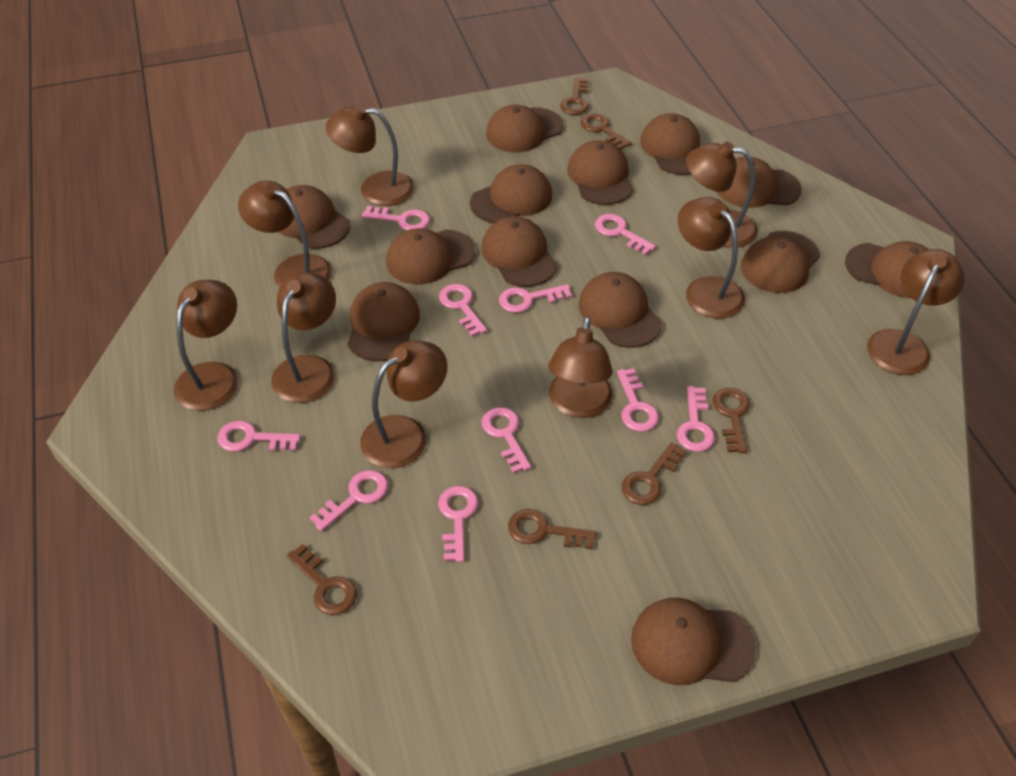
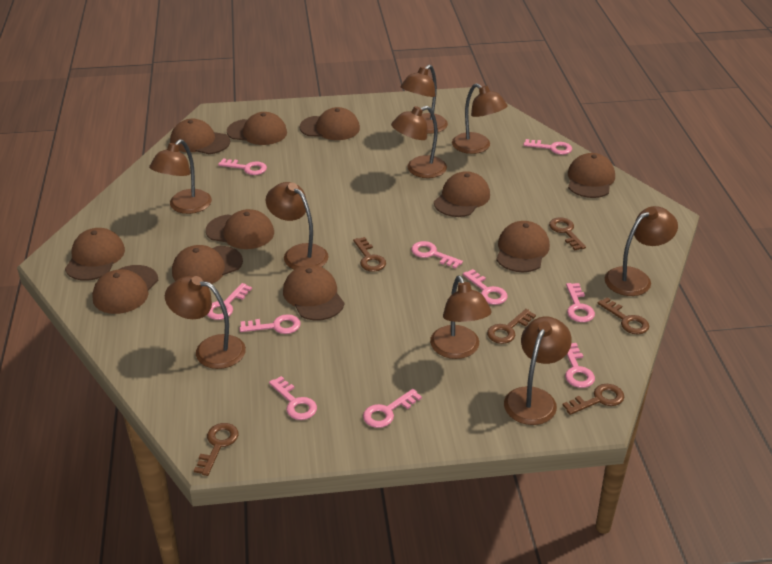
brown cap: [278,185,350,249] [348,282,420,361] [386,228,475,285] [470,164,552,223] [481,216,557,287] [486,105,563,153] [567,140,633,205] [579,272,662,348] [631,598,756,685] [640,113,700,175] [717,157,801,208] [741,231,820,293] [845,241,929,298] = 13 -> [65,228,125,281] [92,265,158,314] [170,119,230,154] [172,245,243,284] [206,209,274,249] [227,112,287,145] [283,265,344,321] [300,107,360,140] [434,171,490,217] [496,221,550,272] [568,153,615,198] = 11

